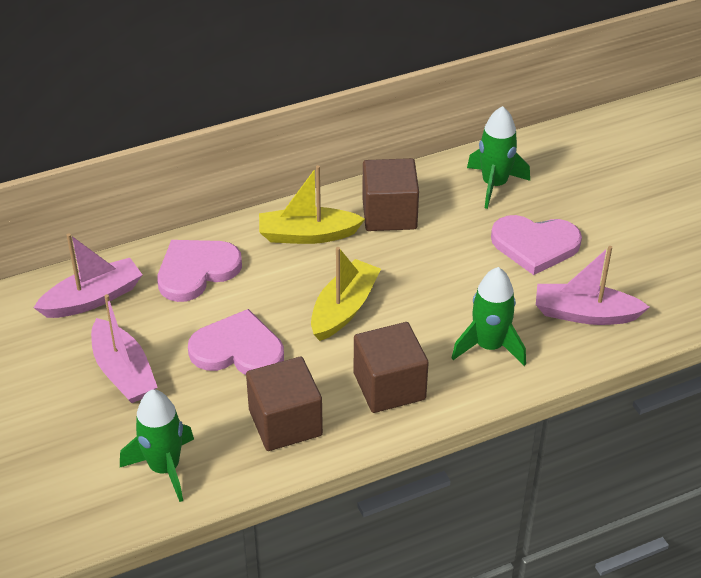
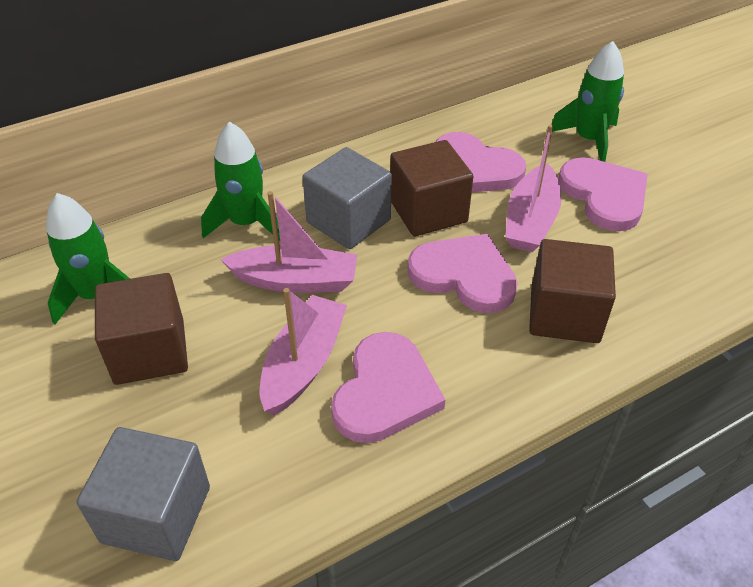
grey cube: none = 0 -> [77,427,210,561] [303,147,392,249] = 2
pink heart: [157,240,242,302] [188,309,284,375] [491,215,582,275] = 3 -> [331,332,445,443] [408,234,518,313] [435,132,526,192] [558,157,648,231] = 4
yellow boat: [259,165,365,244] [311,247,381,341] = 2 -> none = 0

